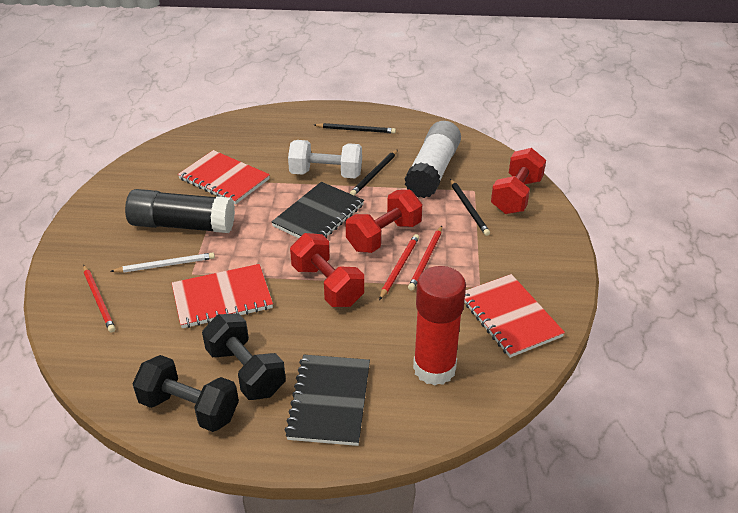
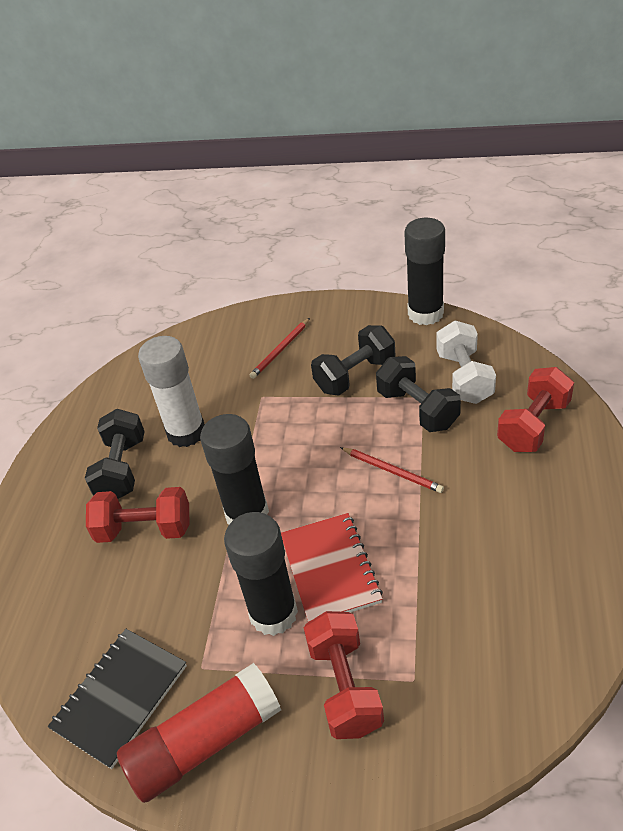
black dumbbell: [132,355,239,432] [202,314,286,400] = 2 -> [85,409,145,499] [311,325,395,396] [376,356,461,432] = 3
black glue stick: [125,189,235,233] = 1 -> [200,414,269,524] [224,512,298,636] [404,218,445,325] = 3
black notebook: [271,182,364,238] [285,355,370,446] = 2 -> [48,629,187,769] = 1
black pencil: [314,123,396,134] [350,150,398,196] [450,179,490,236] = 3 -> none = 0
red notebook: [172,264,273,328] [178,150,270,204] [464,274,565,358] = 3 -> [281,513,383,622] = 1
red pencil: [83,265,116,333] [379,234,419,300] [408,226,442,290] = 3 -> [250,318,310,379] [340,447,444,493] = 2
white pencil: [110,252,215,273] = 1 -> none = 0

